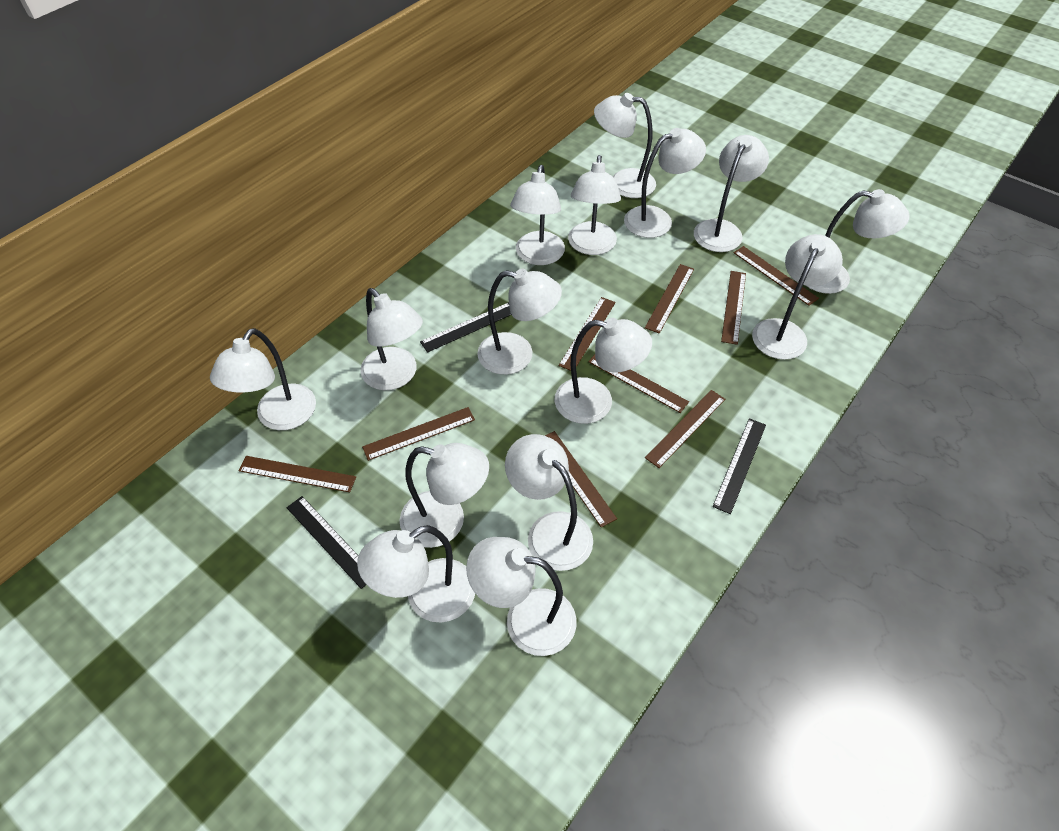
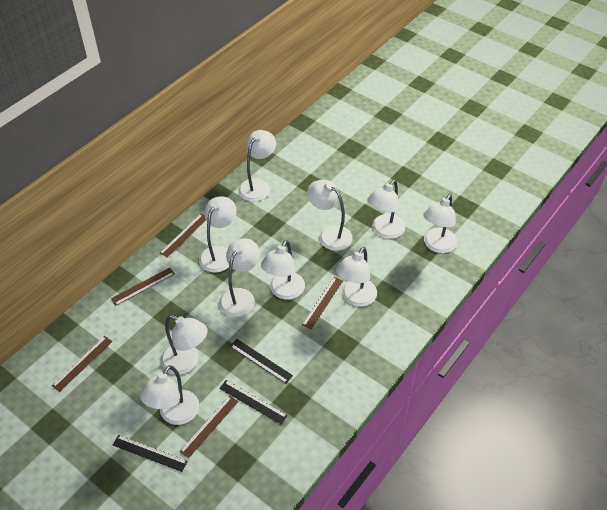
brown ruler: [239,456,356,492] [362,407,475,461] [545,431,617,528] [558,297,616,371] [588,355,689,413] [645,264,694,334] [645,390,725,468] [721,271,746,345] [734,246,819,306] = 9 -> [52,336,112,392] [111,268,175,306] [160,214,206,258] [179,395,238,458] [302,277,343,329] = 5
white lamp: [210,328,316,430] [357,525,475,623] [360,288,423,390] [400,443,489,548] [466,537,577,656] [477,269,562,375] [505,434,593,571] [510,165,565,265] [554,318,652,424] [568,155,621,255] [594,93,656,198] [624,128,706,238] [694,135,769,252] [752,234,843,360] [807,189,910,294] = 15 -> [140,365,199,425] [161,315,208,375] [199,197,237,273] [219,238,260,317] [238,130,276,202] [261,240,305,300] [307,179,353,251] [336,247,377,307] [367,180,405,239] [423,194,457,253] = 10

